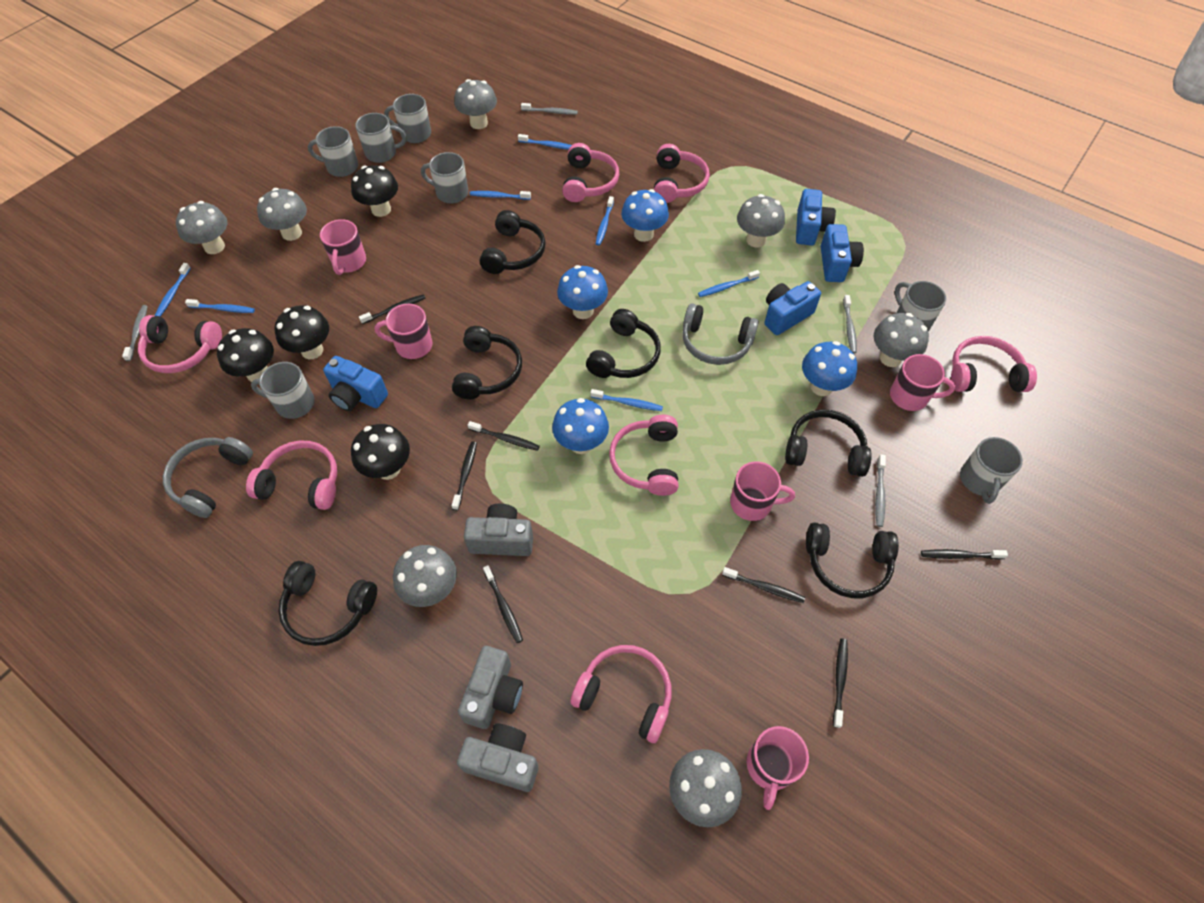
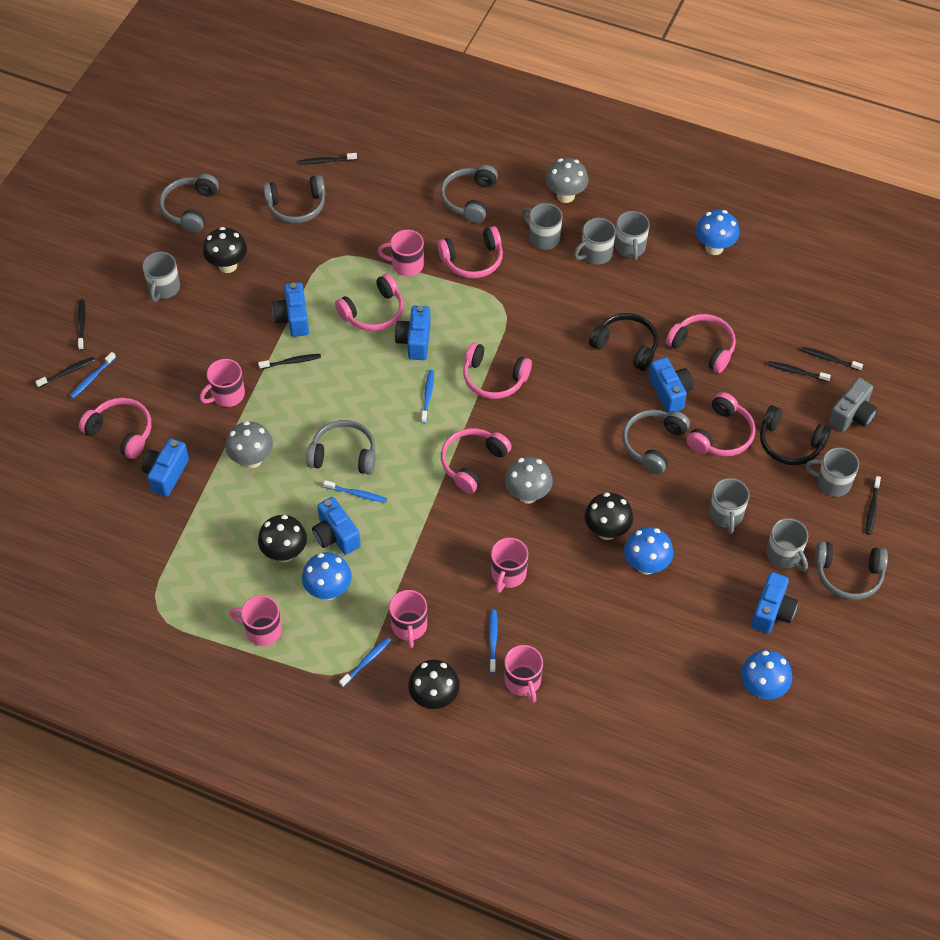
black headphones: [278,561,377,646] [452,326,522,399] [480,210,545,274] [586,309,661,378] [785,409,872,477] [806,522,899,598] = 6 -> [589,313,658,371] [760,405,831,465] = 2
blue camera: [323,356,388,411] [764,281,821,335] [796,189,836,246] [821,224,864,282] = 4 -> [142,438,189,497] [272,282,309,337] [312,497,361,555] [395,306,431,360] [649,357,693,413] [751,572,798,634] = 6
blue toothbrush: [155,263,191,317] [185,299,255,313] [470,191,531,200] [518,134,572,150] [590,389,663,411] [596,196,614,245] [698,270,760,297] = 7 -> [70,352,116,398] [323,480,387,503] [339,637,391,687] [421,370,434,423] [489,610,498,673] = 5
grey camera: [457,724,539,792] [458,646,523,729] [464,504,533,556] = 3 -> [829,378,877,432] = 1
grey headphones: [163,437,253,518] [682,303,759,365] = 2 -> [159,174,219,233] [263,175,325,223] [306,420,376,475] [440,165,498,223] [622,410,690,474] [815,541,888,600] = 6
grey mushroom: [176,201,227,254] [257,188,307,241] [393,545,457,607] [454,79,497,129] [669,749,742,827] [737,194,785,247] [874,313,929,367] = 7 -> [225,421,273,468] [505,456,553,504] [546,158,588,203] = 3
grey toothbrush: [122,305,148,361] [521,103,578,115] [843,295,857,353] [875,454,886,527] = 4 -> none = 0
pink mug: [320,219,366,275] [375,304,433,359] [730,462,795,521] [747,726,809,810] [890,354,955,411] = 5 -> [200,359,245,407] [229,595,282,646] [378,230,424,276] [389,590,427,648] [491,538,528,593] [504,645,543,703] = 6

